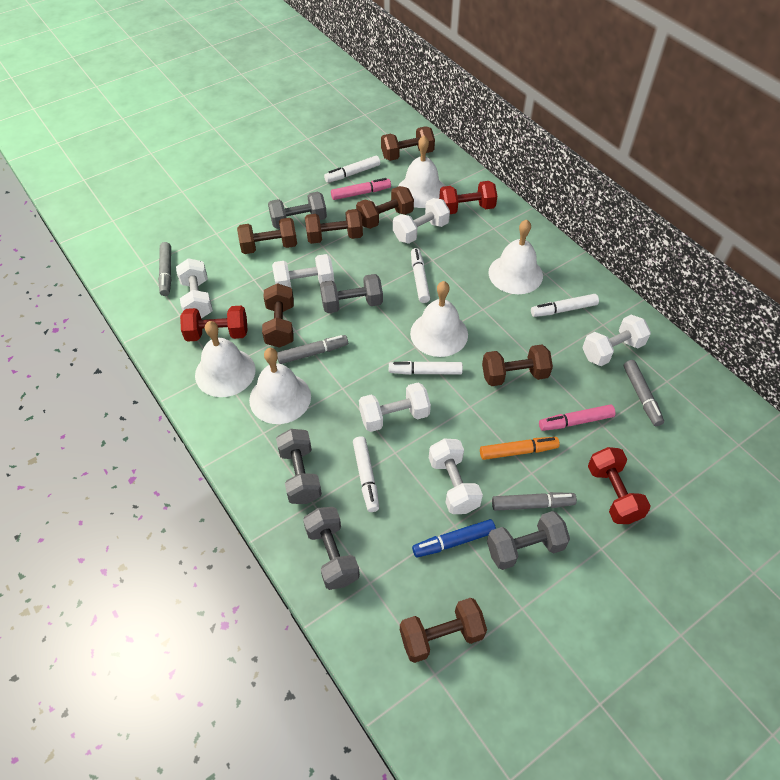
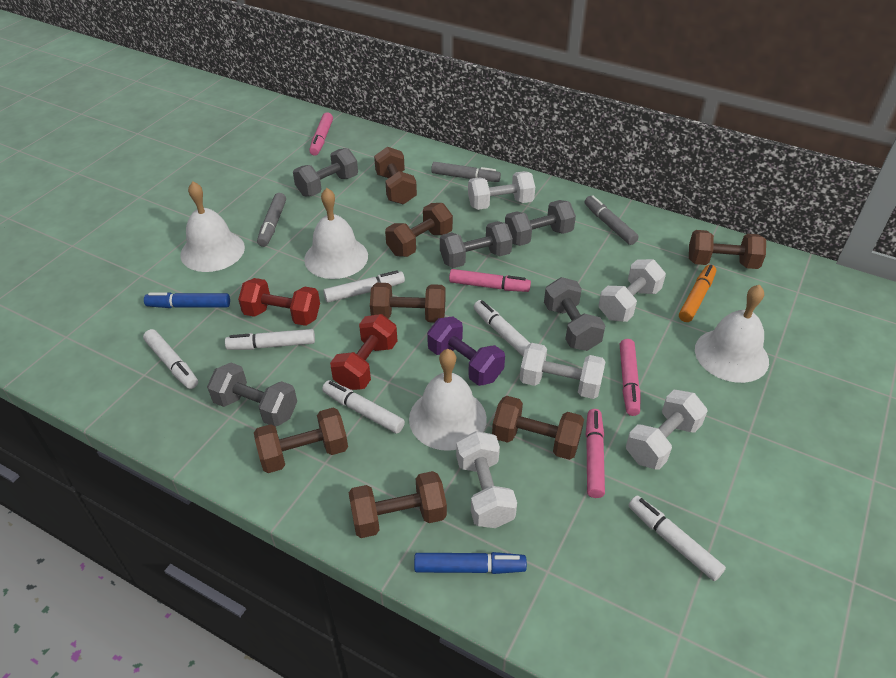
blue marker: [412,519,496,558] = 1 -> [144,292,230,308] [414,552,527,574] = 2
grey marker: [158,242,171,296] [277,335,348,364] [492,492,577,511] [624,360,664,426] = 4 -> [257,193,286,247] [431,162,501,182] [585,195,638,245] = 3
pink marker: [331,178,391,200] [539,405,615,431] = 2 -> [309,112,333,156] [449,269,531,292] [586,409,605,498] [620,339,640,416] = 4
purple dumbbell: none = 0 -> [427,316,505,386] = 1
red dumbbell: [180,306,248,342] [439,181,497,214] [588,447,651,524] = 3 -> [238,278,320,326] [330,314,397,390] = 2
white bell: [195,321,256,397] [249,348,311,424] [398,136,444,208] [410,281,468,357] [489,219,543,294] = 5 -> [180,182,245,272] [304,188,368,279] [409,349,487,451] [695,285,769,383] = 4
white dumbbell: [176,258,213,318] [272,254,334,288] [359,382,431,432] [393,198,450,244] [429,438,483,514] [582,315,651,366] = 6 -> [456,431,517,528] [468,171,535,210] [520,343,606,399] [598,259,666,322] [626,390,708,470] = 5
white marker: [324,156,380,183] [353,436,379,512] [389,361,463,375] [411,248,430,303] [531,294,599,317] = 5 -> [143,329,198,389] [225,329,315,350] [322,380,405,434] [323,270,405,303] [474,300,530,356] [628,496,726,581] = 6

